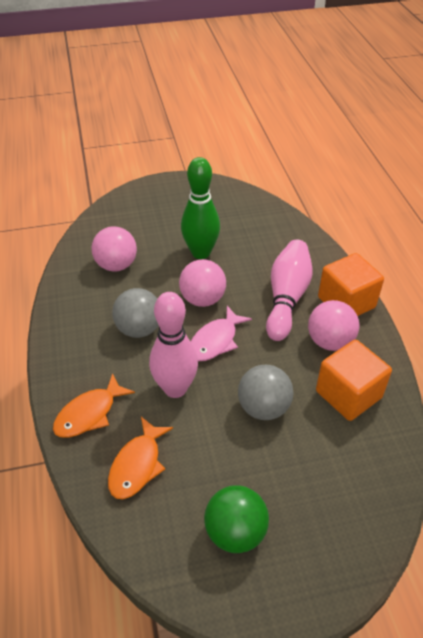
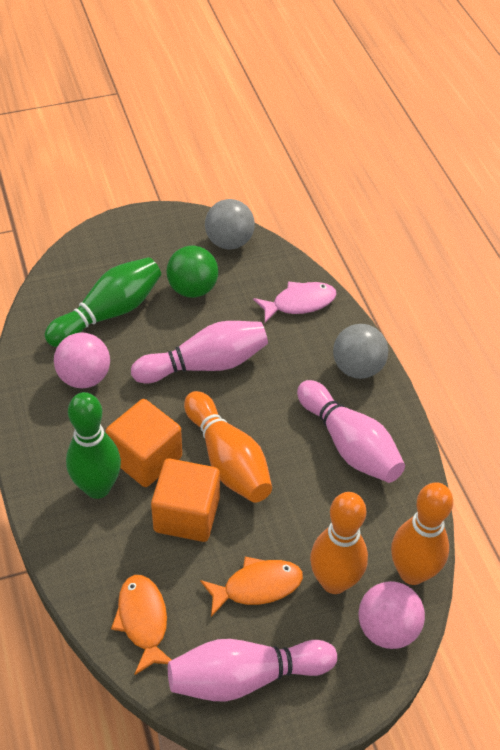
green bowling pin: [181,157,220,259] = 1 -> [44,257,161,347] [66,392,121,499] = 2
orange bowling pin: none = 0 -> [184,391,272,503] [310,492,368,594] [391,482,453,585] = 3
pink ball: [91,227,137,272] [179,259,226,307] [308,300,359,351] = 3 -> [54,333,110,388] [358,581,425,649] = 2
pink bowling pin: [149,292,198,398] [266,240,312,341] = 2 -> [131,321,268,383] [168,639,337,702] [297,380,405,483] = 3

